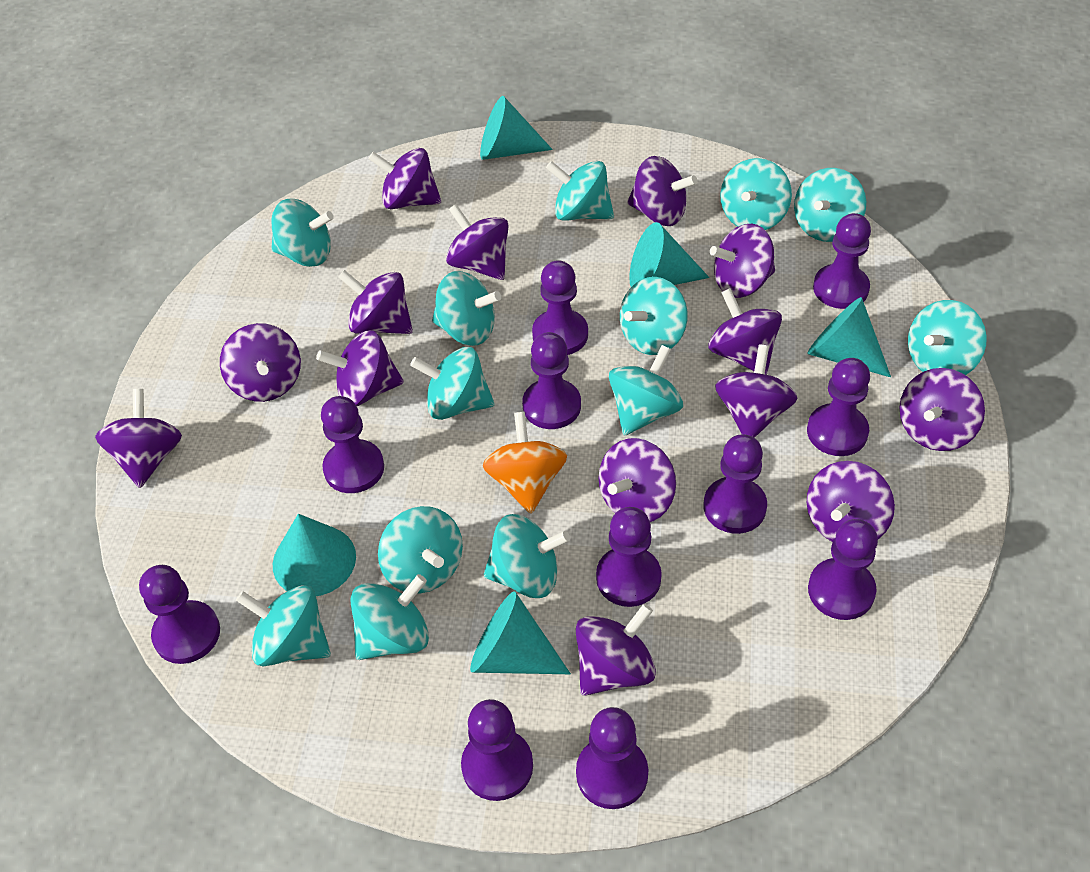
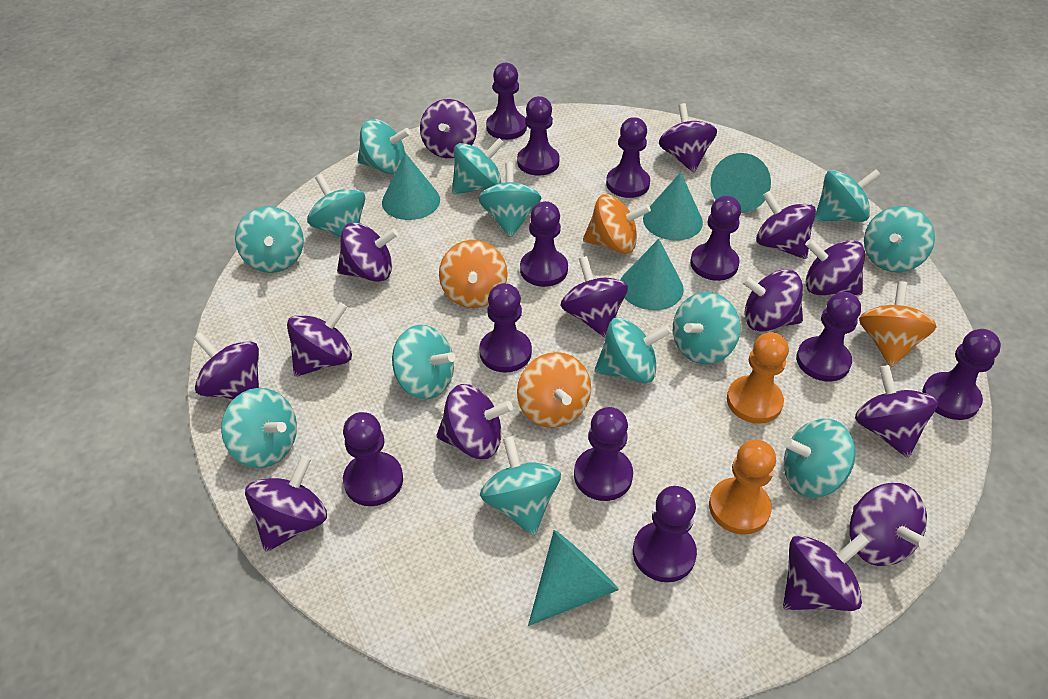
orange pawn: none = 0 -> [709,440,776,535] [727,332,789,424] = 2
orange spinning top: [482,412,567,514] = 1 -> [439,240,508,308] [517,352,591,428] [583,194,651,254] [859,281,937,367] = 4

